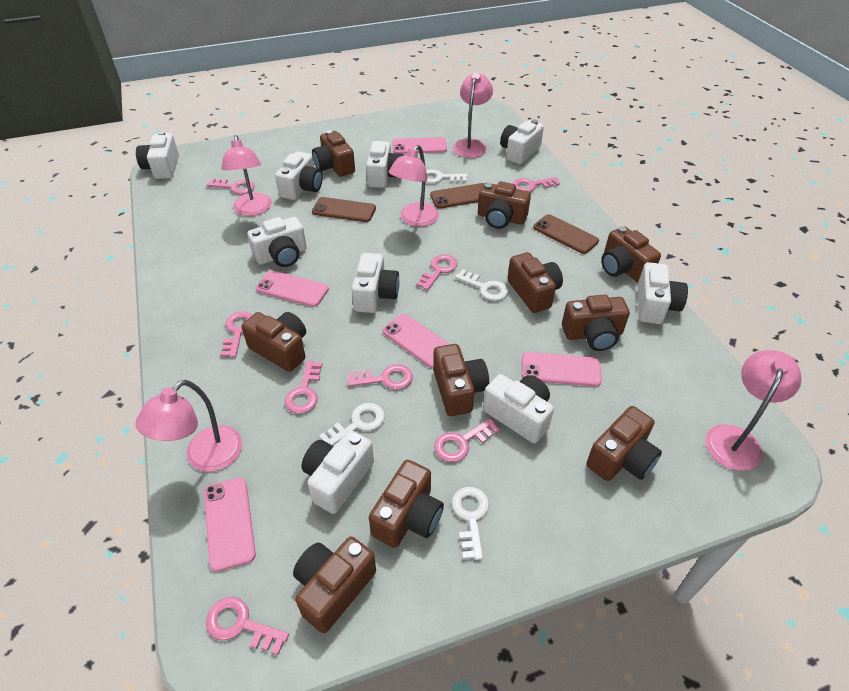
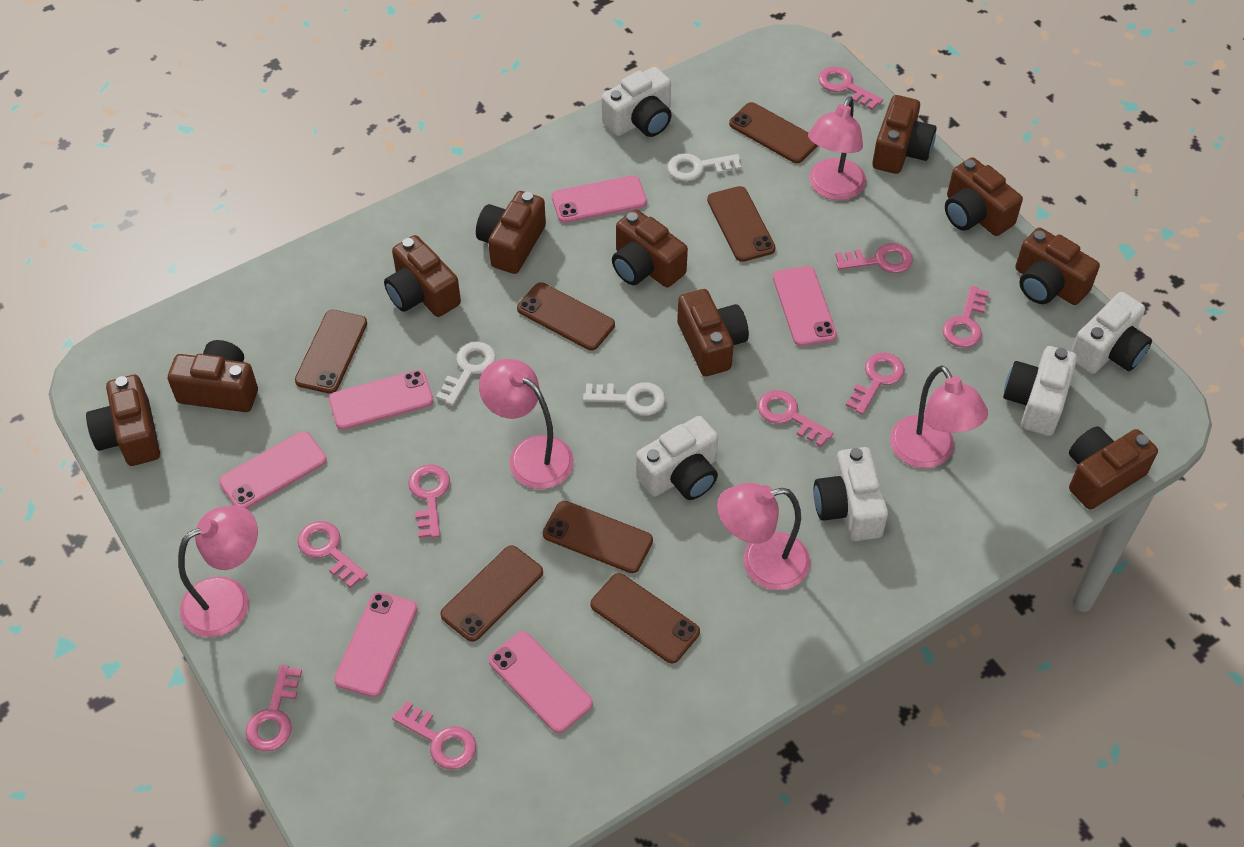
brown phone: [312,197,376,222] [430,183,484,209] [533,214,599,254] = 3 -> [295,310,367,394] [440,545,543,642] [517,282,615,350] [543,501,653,573] [591,573,700,663] [707,186,776,262] [729,102,818,163] = 7
pink key: [206,597,289,655] [207,178,255,194] [220,311,252,357] [284,361,322,414] [347,364,413,390] [416,254,458,290] [434,418,500,462] [512,177,560,192] = 8 -> [245,665,302,751] [298,521,368,588] [392,701,476,770] [408,464,450,538] [758,390,833,447] [818,66,883,110] [835,243,913,273] [846,352,905,415] [942,286,989,348] = 9
pink phone: [204,477,256,572] [256,270,329,307] [382,314,450,369] [392,137,447,154] [522,352,602,387] = 5 -> [219,431,327,509] [329,370,434,430] [334,591,417,697] [489,631,593,733] [552,175,647,223] [773,266,837,346] = 6
white camera: [136,131,179,179] [247,217,307,267] [275,151,323,200] [301,430,374,514] [351,253,400,313] [366,141,403,188] [483,374,554,443] [500,119,544,164] [638,262,688,324] = 9 -> [601,67,671,137] [636,416,718,500] [814,447,888,541] [1003,346,1077,436] [1071,292,1152,374] = 5
white key: [319,403,385,445] [426,169,468,183] [452,487,489,560] [455,269,508,301] = 4 -> [436,342,496,406] [583,382,666,416] [668,154,742,181] = 3

